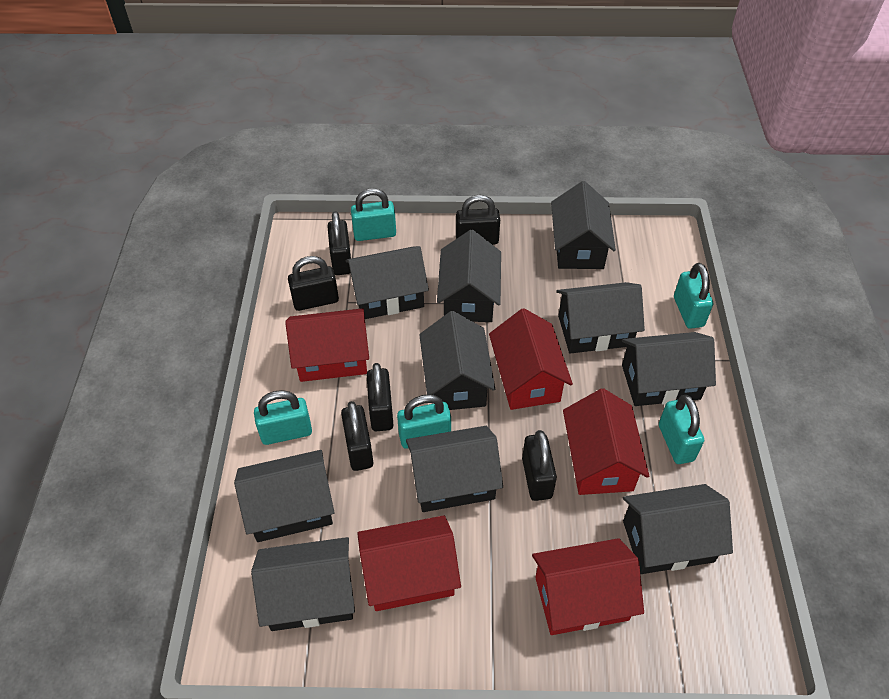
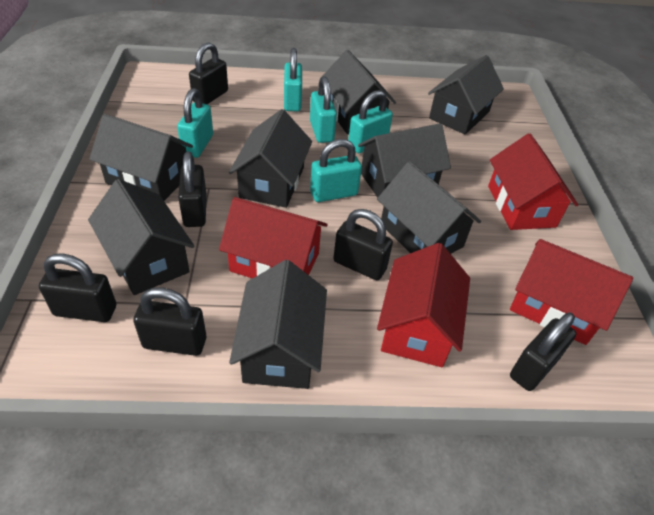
black house: [234,450,335,542] [251,537,355,631] [346,246,429,319] [406,426,503,512] [419,311,495,410] [437,230,501,322] [551,181,616,269] [557,282,645,353] [622,332,716,406] [623,484,733,574] = 10 -> [88,179,194,295] [89,114,193,201] [229,109,312,208] [229,260,327,389] [322,50,396,134] [358,123,451,198] [377,161,481,254] [428,55,504,134] = 8
red house: [285,308,369,382] [357,515,461,611] [489,308,573,410] [532,538,644,635] [563,388,649,495] = 5 -> [219,197,328,279] [377,243,470,367] [488,134,578,230] [510,239,633,345] = 4

